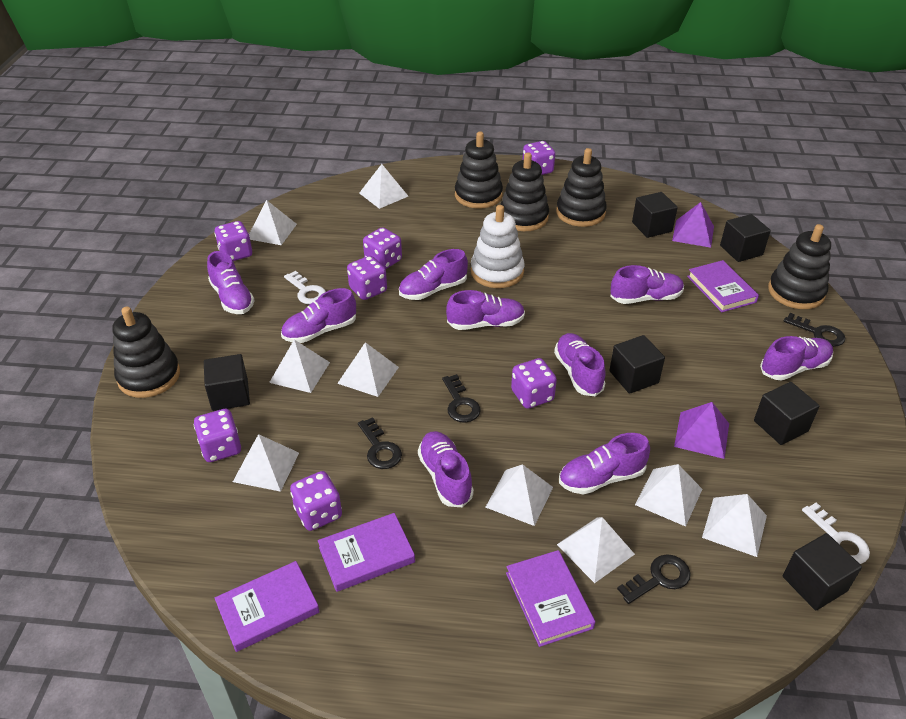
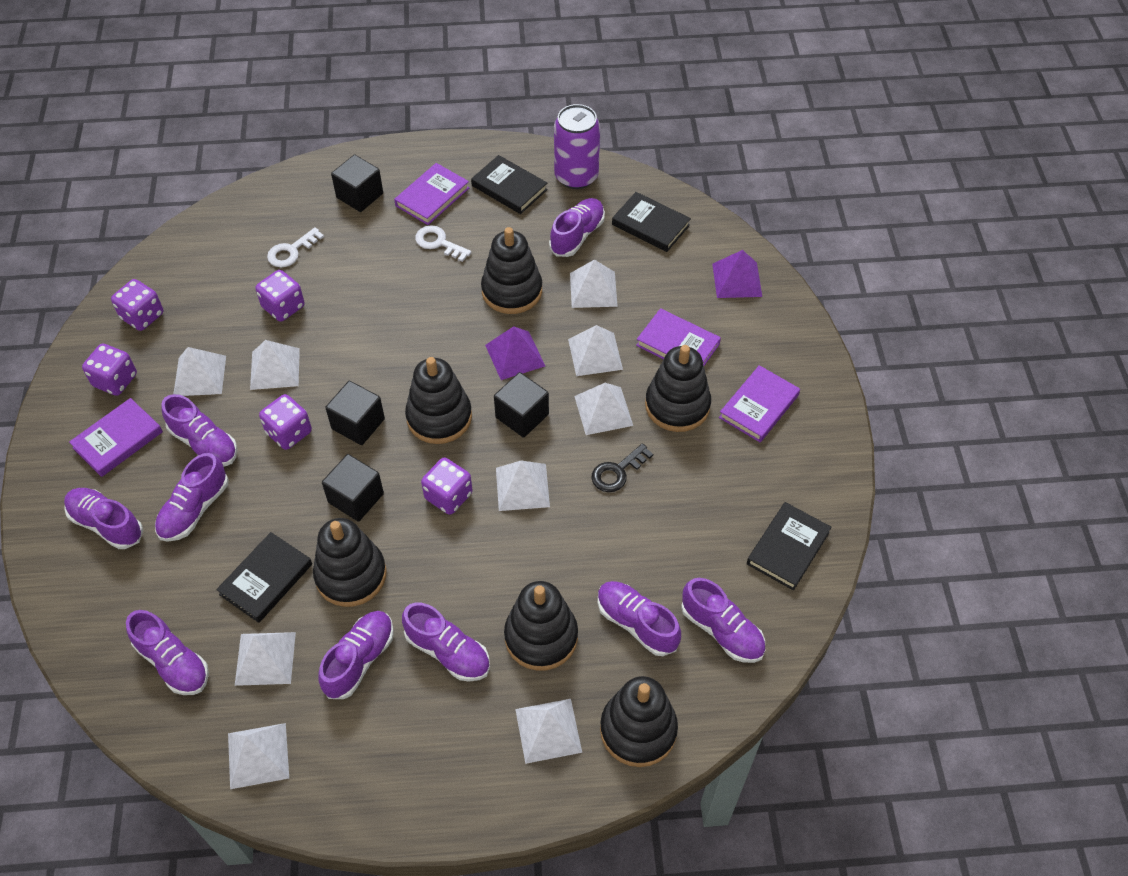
black book: none = 0 -> [216,532,312,623] [471,155,548,214] [612,192,691,252] [747,502,831,590] = 4
black cube: [204,354,250,411] [609,335,665,394] [632,192,678,238] [720,214,771,262] [754,382,819,445] [783,533,862,610] = 6 -> [322,454,384,522] [325,381,385,445] [331,154,383,212] [494,372,549,438] = 4
black key: [358,417,402,469] [442,374,481,423] [617,554,691,604] [784,313,845,347] = 4 -> [591,443,653,492] = 1
black stacking toy: [113,307,180,398] [455,132,503,208] [500,152,549,231] [556,148,607,227] [768,224,831,309] = 5 -> [313,518,387,607] [405,357,472,444] [481,227,542,314] [504,581,578,671] [600,676,678,767] [645,345,711,432] = 6
purple can: none = 0 -> [554,104,600,189] = 1
purple dice: [194,409,241,462] [215,221,252,261] [290,471,342,531] [347,256,387,300] [363,227,402,269] [511,358,557,409] [523,141,555,175] = 7 -> [82,343,137,396] [111,279,163,331] [256,270,305,322] [259,394,312,450] [421,458,472,515] = 5
white stacking toy: [471,205,525,288] = 1 -> none = 0

